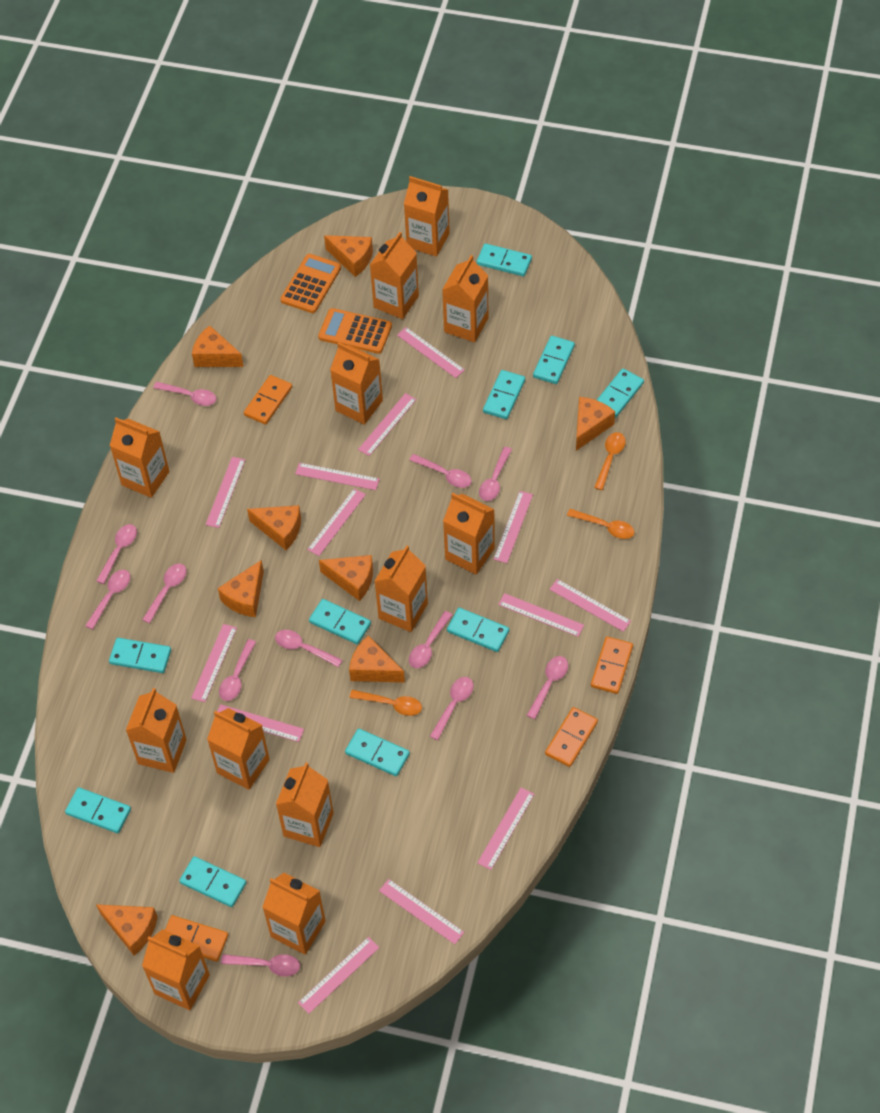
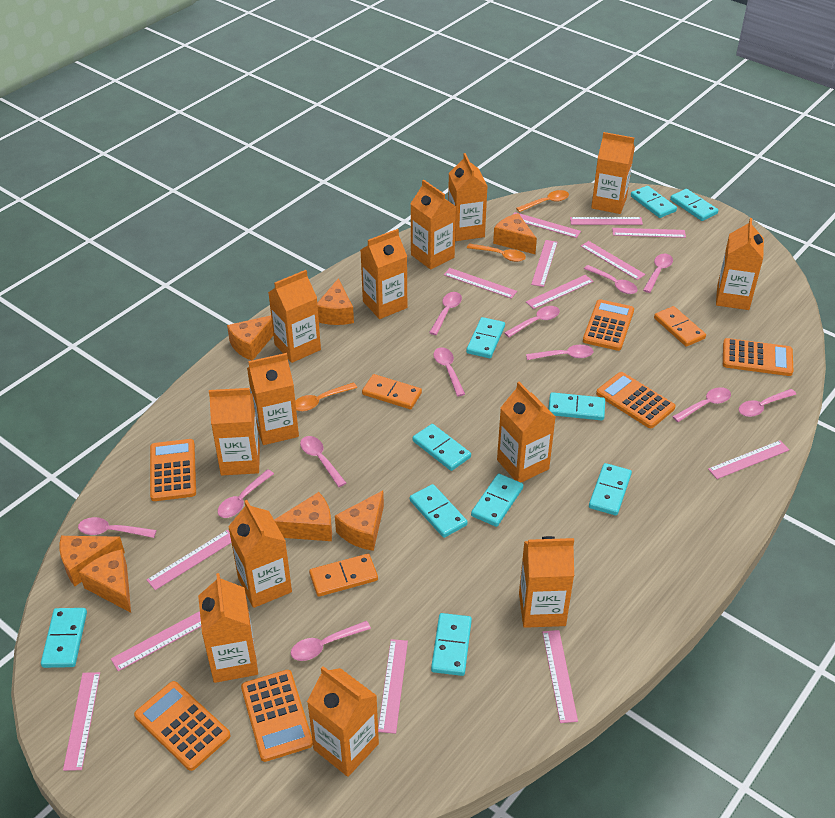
orange calculator: [280,254,341,313] [318,308,392,354] = 2 -> [134,681,231,771] [150,439,196,501] [241,670,313,762] [583,299,634,351] [596,372,676,428] [723,338,793,376] = 6
orange carton: [110,418,169,498] [126,688,187,773] [142,929,210,1010] [207,708,270,790] [262,873,326,955] [276,763,334,847] [330,342,383,425] [370,232,419,319] [374,545,428,632] [404,176,450,257] [442,255,489,342] [443,493,495,575] = 12 -> [198,573,258,683] [209,388,260,475] [228,500,292,608] [247,353,299,445] [268,270,321,363] [307,666,379,777] [361,229,407,319] [410,180,456,270] [448,153,488,241] [497,382,556,483] [519,536,574,628] [591,132,635,214] [716,218,764,310] = 13
orange cheese: [96,904,158,956] [192,325,244,367] [218,560,264,617] [247,505,301,550] [319,555,373,601] [324,235,373,277] [349,635,405,683] [576,397,615,451] = 8 -> [60,536,125,586] [79,549,131,613] [227,315,274,361] [274,492,332,541] [317,278,354,325] [335,491,384,551] [493,213,537,254] = 7
orange domino: [165,915,228,962] [244,375,292,425] [545,707,598,767] [591,637,633,694] = 4 -> [309,554,378,597] [362,374,422,409] [654,306,706,347] = 3

